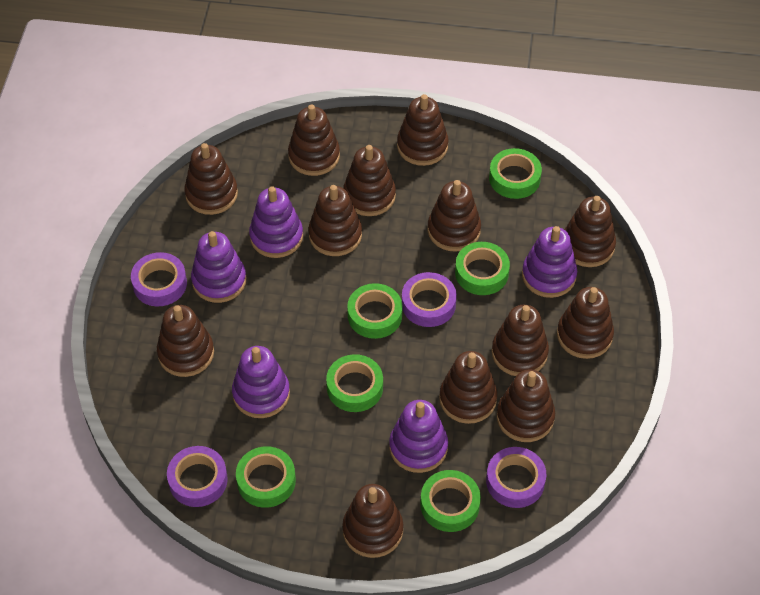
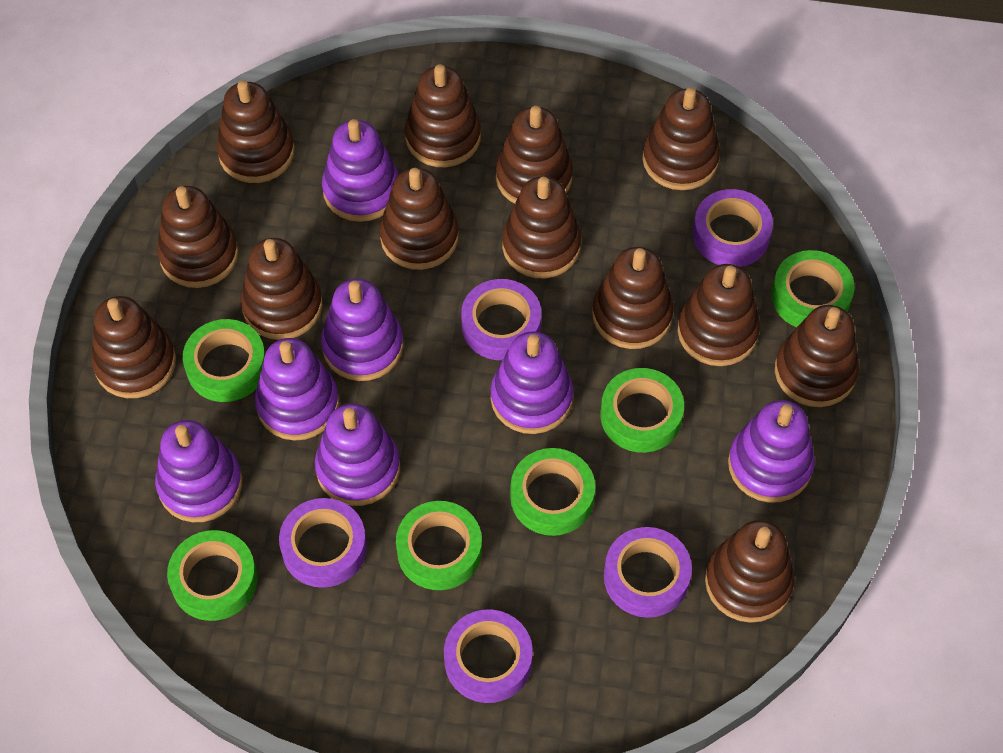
purple stacking toy: [191,231,246,303] [232,346,290,418] [249,186,303,258] [389,400,448,473] [522,226,577,298] = 5 -> [155,420,242,522] [255,338,339,441] [315,403,400,506] [321,279,403,381] [322,119,399,222] [490,331,573,434] [728,400,815,503] = 7
purple tape: [131,252,187,306] [167,446,228,507] [402,272,457,327] [486,447,546,508] = 4 -> [279,498,367,588] [444,609,533,703] [461,279,541,360] [604,527,692,618] [693,189,773,267] = 5

